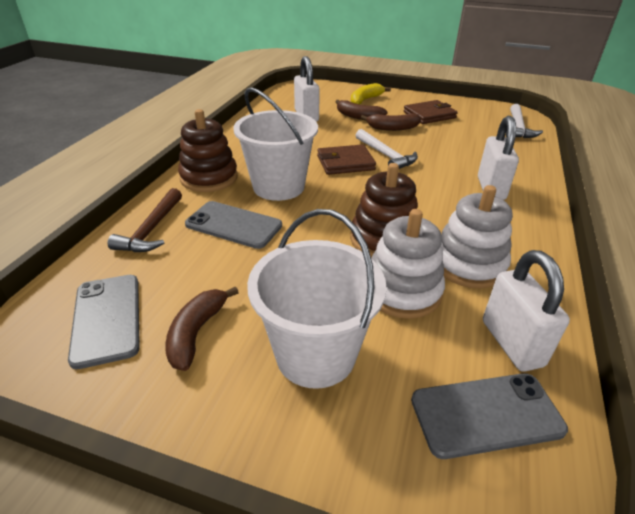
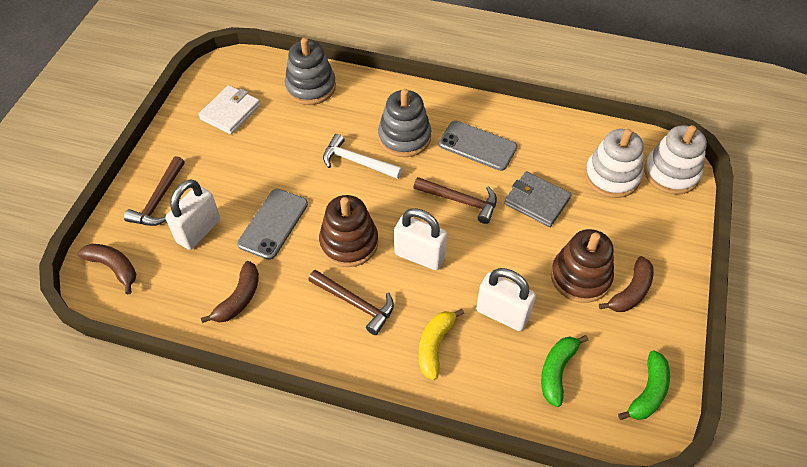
brown hammer: [107,188,182,252] = 1 -> [124,156,185,226] [308,270,394,335] [413,177,497,224] = 3
brown wallet: [317,144,376,175] [404,100,458,124] = 2 -> none = 0
green banana: none = 0 -> [541,335,588,407] [618,350,670,420] = 2
grey phone: [68,275,140,369] [185,201,282,249] [411,373,568,459] = 3 -> [237,189,308,260] [438,121,517,171] = 2
grey stacking toy: none = 0 -> [285,38,336,105] [378,89,431,157] = 2
grey wallet: none = 0 -> [504,171,572,227] = 1
white bucket: [233,87,318,201] [247,209,387,389] = 2 -> none = 0
white hammer: [356,129,418,169] [506,104,543,138] = 2 -> [323,134,402,179] = 1
white wallet: none = 0 -> [198,85,260,134] = 1

